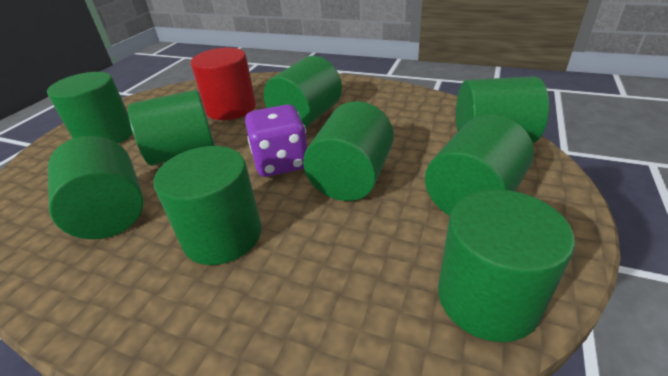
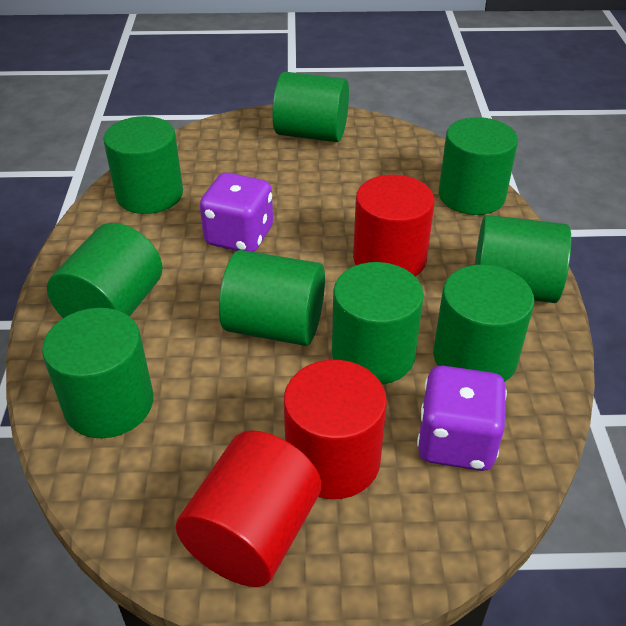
purple dice: [245,104,307,177] = 1 -> [200,173,273,252] [417,366,507,471] = 2
red cylinder: [191,48,256,120] = 1 -> [176,430,321,587] [284,360,387,499] [353,175,435,277] = 3

